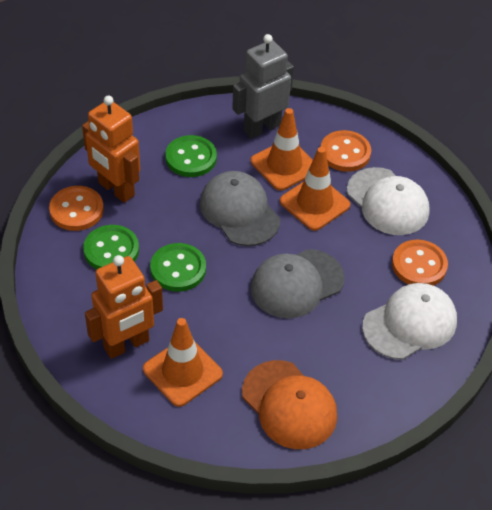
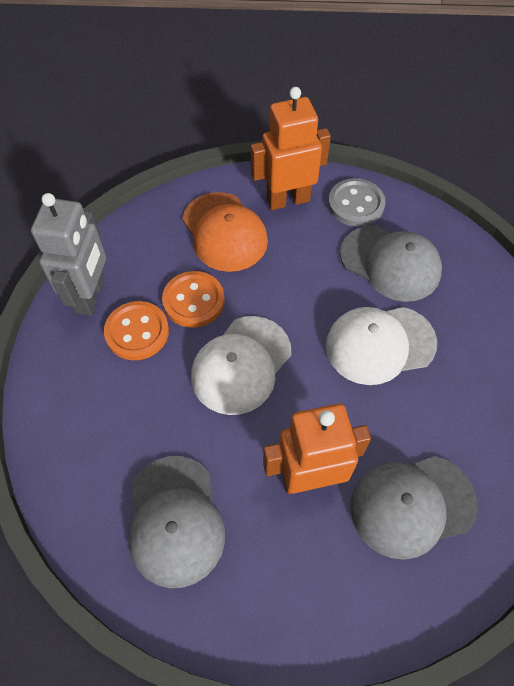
green button: [83,225,139,269] [150,243,206,292] [165,135,217,177] = 3 -> none = 0
grey button: none = 0 -> [328,178,386,227] = 1
grey cap: [200,171,280,246] [251,249,345,318] = 2 -> [128,456,225,588] [340,225,442,302] [350,456,478,560] = 3
orange button: [49,186,104,231] [321,130,371,172] [392,240,448,286] = 3 -> [104,301,169,360] [162,271,225,327] = 2
orange traffic cone: [143,318,223,407] [251,108,313,191] [280,147,350,231] = 3 -> none = 0

